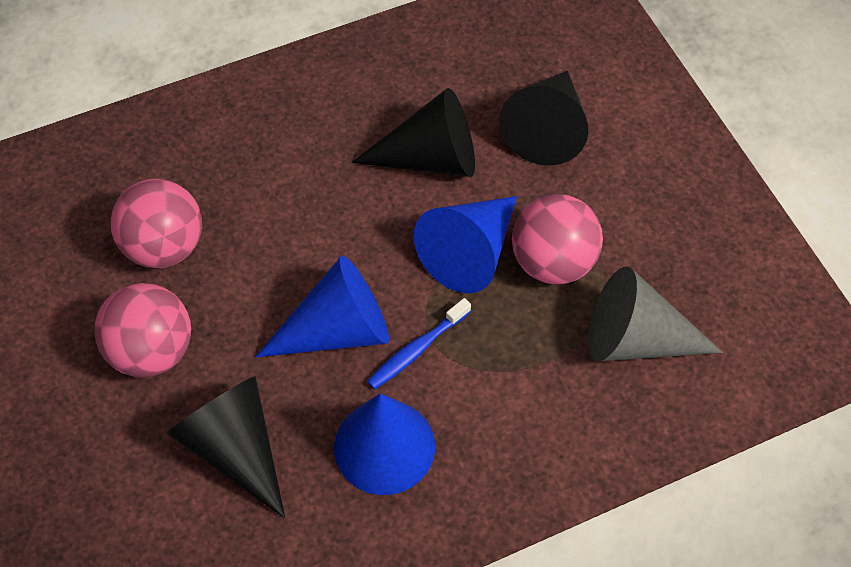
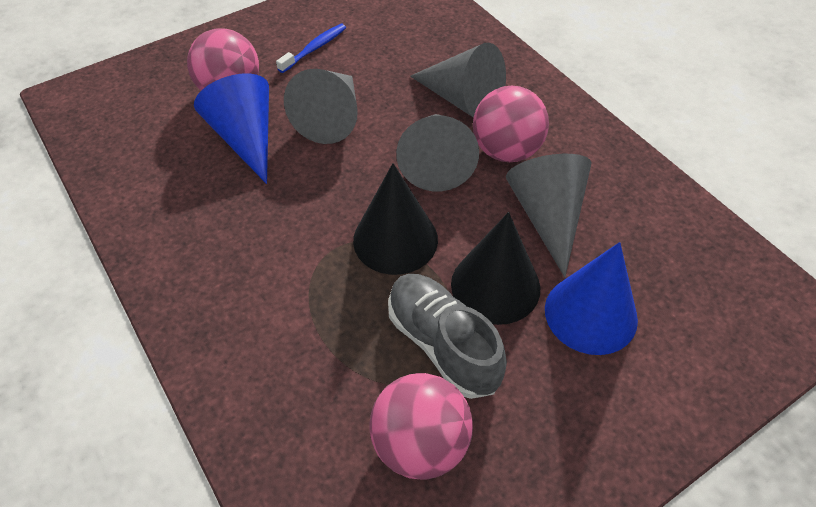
black cone: [167,376,285,518] [352,88,475,177] [499,71,588,166] = 3 -> [353,163,438,275] [451,212,540,325] = 2
blue cone: [255,256,389,357] [334,393,435,495] [414,196,517,293] = 3 -> [194,73,269,184] [545,242,638,355] = 2
grey cone: [588,267,723,361] = 1 -> [284,69,358,144] [396,114,479,191] [410,43,506,118] [506,154,592,277] = 4
grey shoe: none = 0 -> [388,274,507,399] = 1

